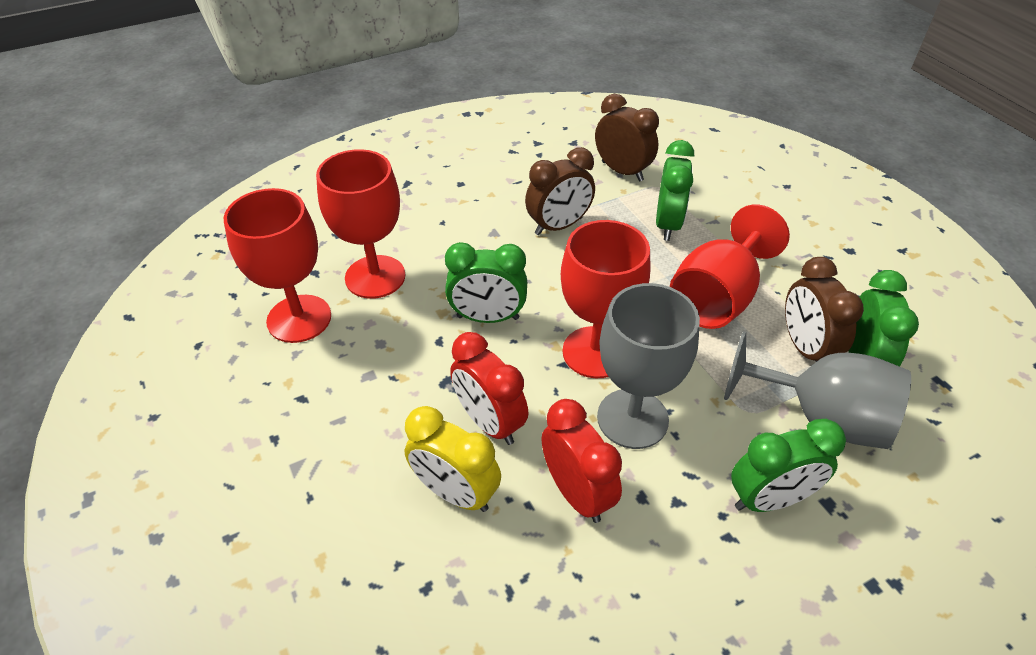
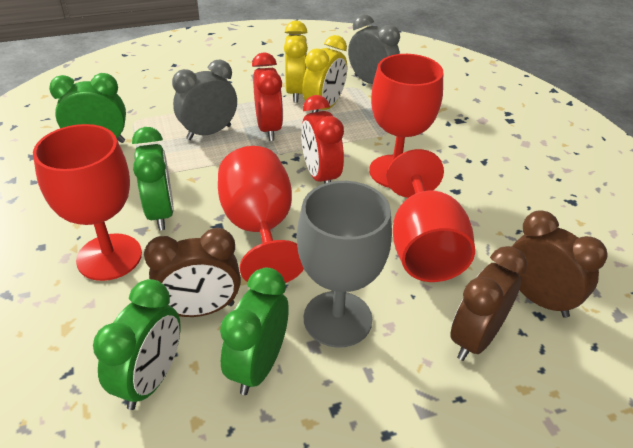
grey clock: none = 0 -> [172,60,237,140] [348,14,400,84] = 2
grey goblet: [597,283,700,449] [724,331,911,449] = 2 -> [297,181,392,348] = 1
yellow clock: [404,406,501,512] = 1 -> [284,21,308,103] [302,35,347,113] = 2

